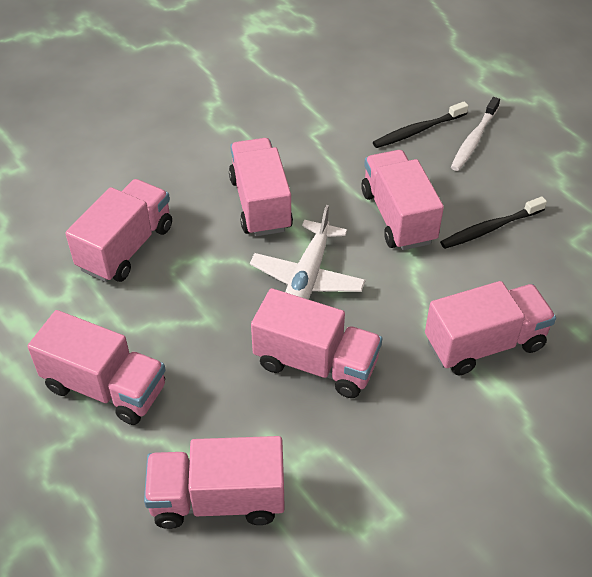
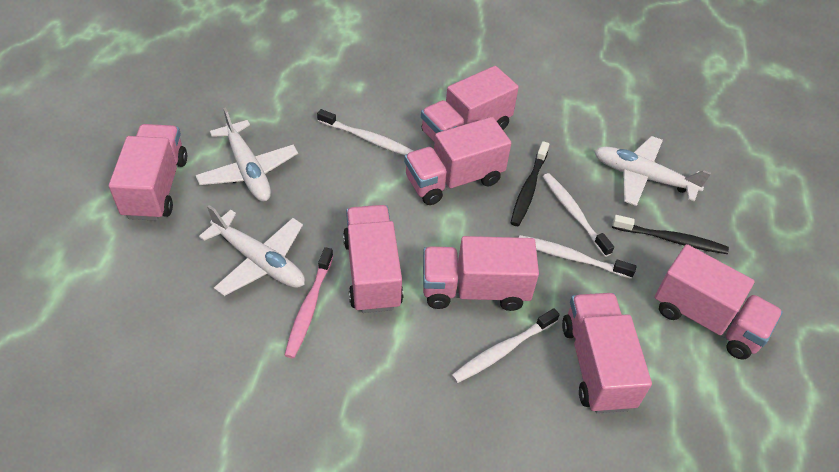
pink toothbrush: none = 0 -> [285,247,333,358] = 1
white plane: [250,205,366,299] = 1 -> [195,107,298,201] [199,205,305,296] [594,136,711,206] = 3
white toothbrush: [451,97,500,171] = 1 -> [317,109,413,155] [451,308,560,383] [519,235,636,279] [543,173,614,257] = 4

